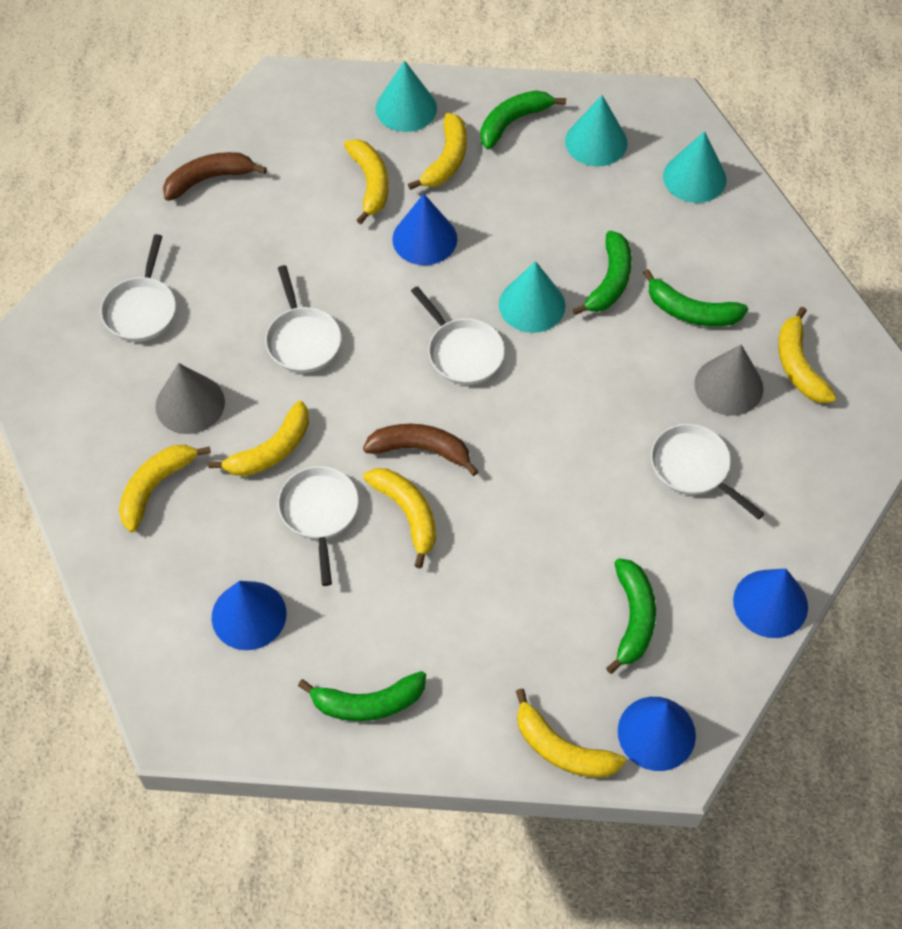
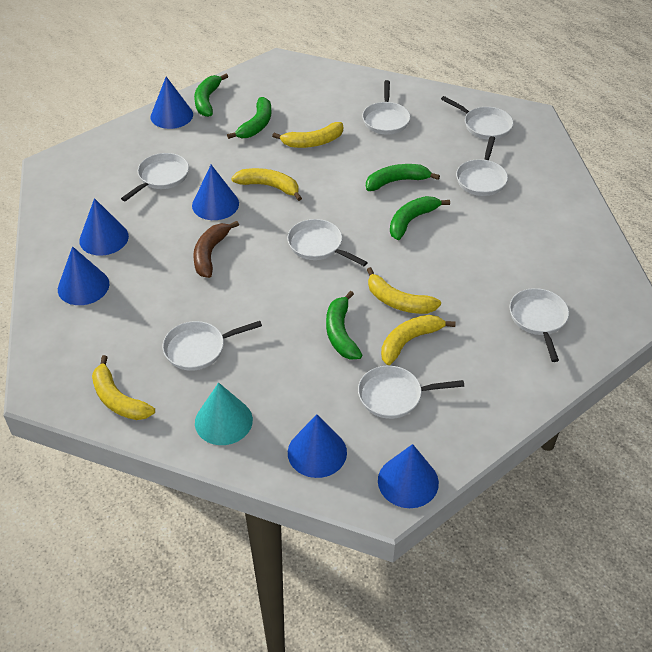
blue cone: [212,581,286,650] [392,194,457,265] [618,697,696,771] [733,569,808,638] = 4 -> [58,246,109,305] [79,198,129,256] [151,77,193,129] [192,165,239,220] [288,414,347,478] [378,444,439,508] = 6
brown banana: [163,152,267,201] [363,424,479,476] = 2 -> [193,221,239,278] = 1
grey cone: [155,363,225,434] [694,345,764,416] = 2 -> none = 0
turquoise cone: [376,60,437,132] [499,261,565,333] [565,95,628,166] [663,131,727,203] = 4 -> [195,382,253,445] = 1
white pan: [101,234,176,342] [265,265,341,373] [278,466,359,586] [411,286,505,385] [651,424,765,520] = 5 -> [121,153,189,201] [162,321,262,371] [287,219,368,266] [358,366,464,419] [362,80,410,135] [441,96,513,140] [456,136,508,196] [509,288,569,362] = 8
yellow banana: [119,445,211,532] [208,401,309,476] [344,139,388,224] [363,468,436,569] [408,113,467,190] [516,689,626,778] [778,307,837,403] = 7 -> [92,355,155,420] [231,168,302,201] [272,122,343,148] [367,267,441,314] [381,315,456,365] = 5

